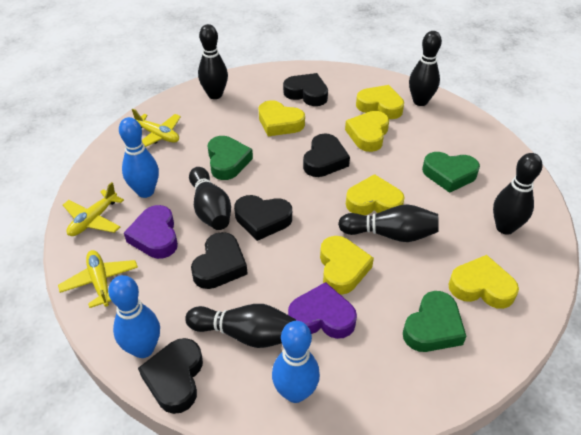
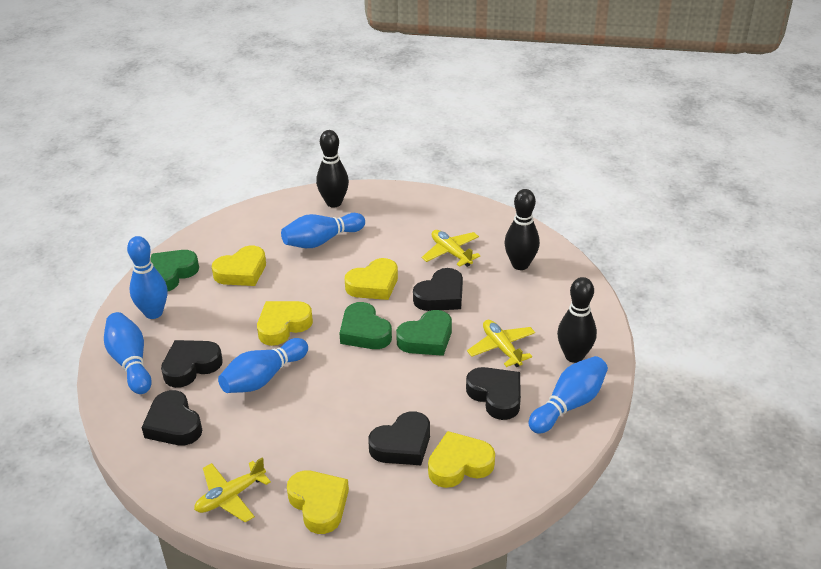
black bowling pin: [185,304,296,348] [189,167,231,230] [198,24,228,99] [338,205,439,242] [409,31,442,106] [493,153,543,235] = 6 -> [316,130,349,207] [504,189,540,270] [557,277,597,363] = 3
blue bowling pin: [108,275,160,358] [119,117,159,198] [272,321,320,403] = 3 -> [104,312,152,394] [127,236,168,319] [218,338,308,393] [281,213,365,248] [529,356,608,434] = 5
purple heart: [124,205,178,259] [288,282,357,339] = 2 -> none = 0
yellow heart: [259,100,305,136] [320,236,374,295] [345,111,389,152] [346,174,405,215] [356,85,404,119] [449,255,519,309] = 6 -> [212,245,266,286] [257,301,313,346] [287,470,349,534] [345,258,398,300] [428,431,495,488] = 5

